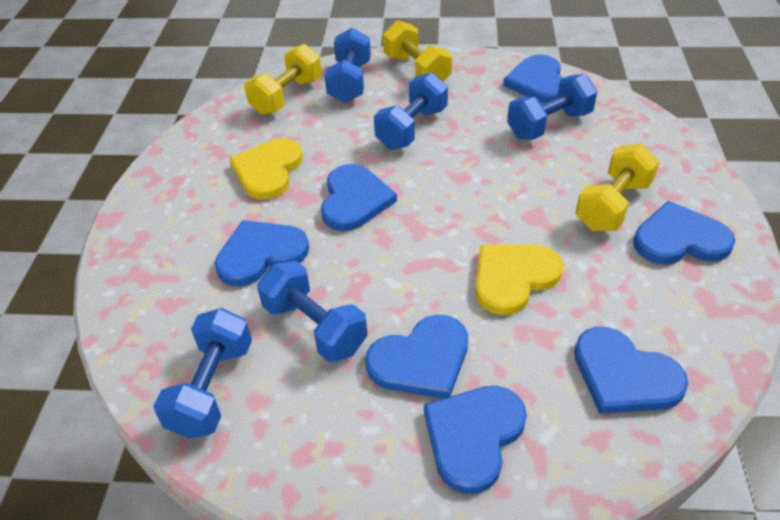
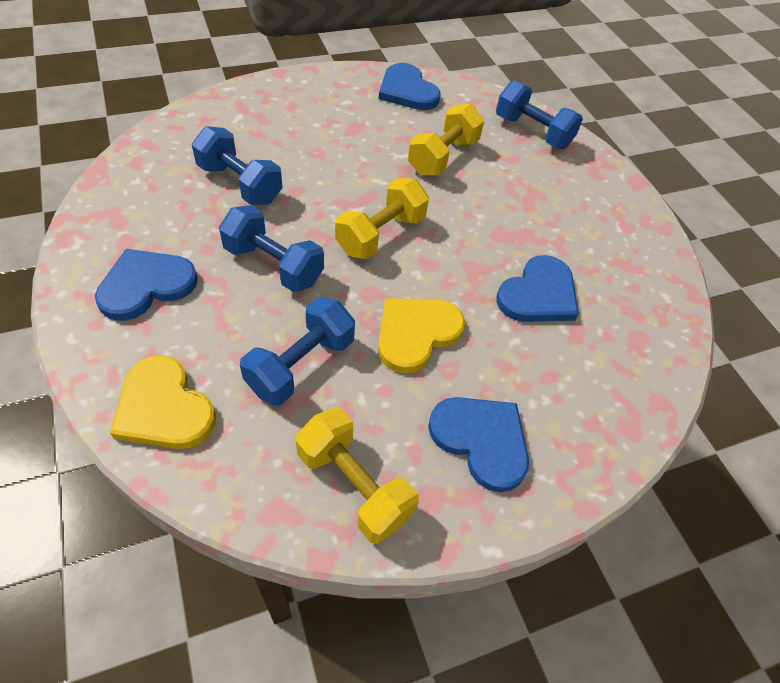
blue dumbbell: [153,308,252,438] [257,261,368,363] [325,28,371,103] [374,72,448,149] [507,74,598,140] = 5 -> [192,126,283,205] [219,205,324,292] [240,297,355,405] [496,80,583,149] = 4
blue heart: [215,220,309,286] [321,164,397,231] [365,315,468,399] [424,386,527,494] [503,55,563,104] [574,327,688,414] [633,201,735,264] = 7 -> [95,249,198,321] [379,63,440,110] [428,397,529,492] [496,255,579,322] = 4

